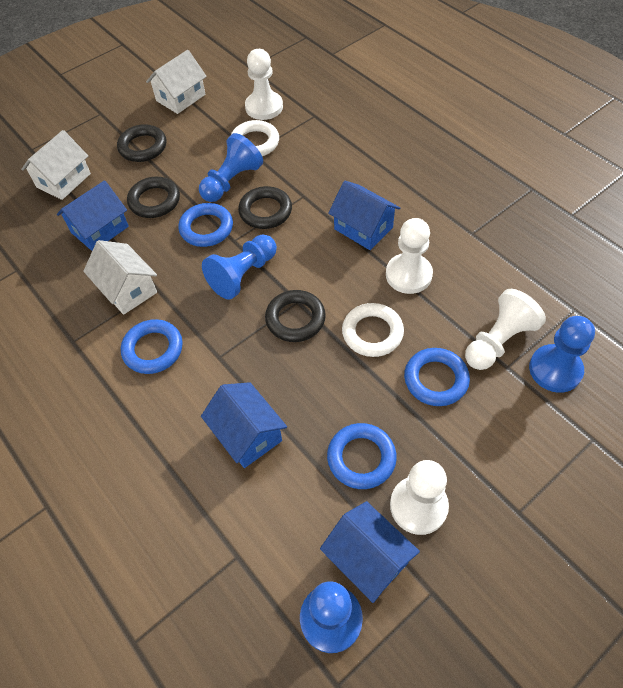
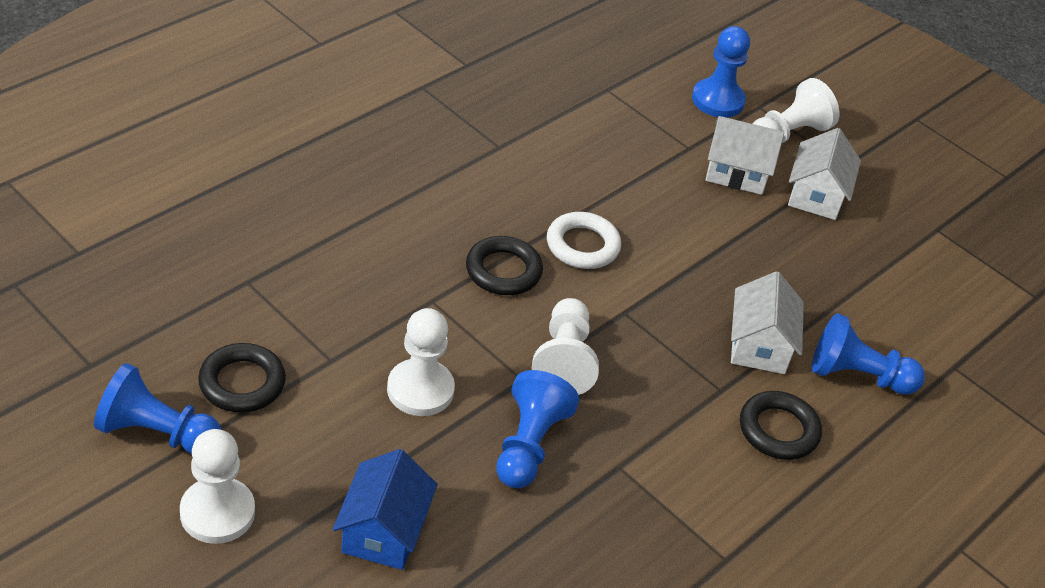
black ring: [117,124,167,162] [127,177,180,218] [238,186,292,229] [265,290,326,342] = 4 -> [198,343,286,413] [466,236,543,295] [740,391,822,460] = 3
blue house: [57,180,129,251] [201,382,287,468] [320,501,420,603] [328,181,400,250] = 4 -> [333,449,437,570] = 1
blue ring: [121,319,183,374] [178,203,233,247] [327,423,397,489] [404,348,470,406] = 4 -> none = 0
white ring: [231,120,279,156] [342,303,404,357] = 2 -> [547,212,621,269] = 1

